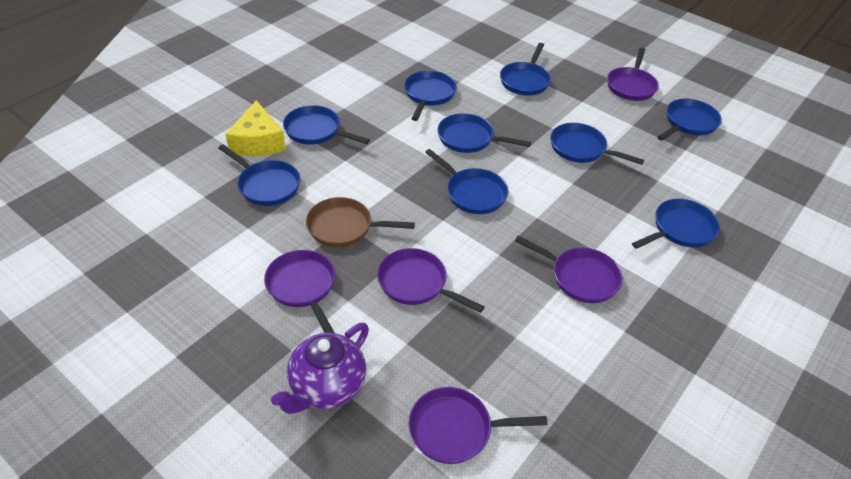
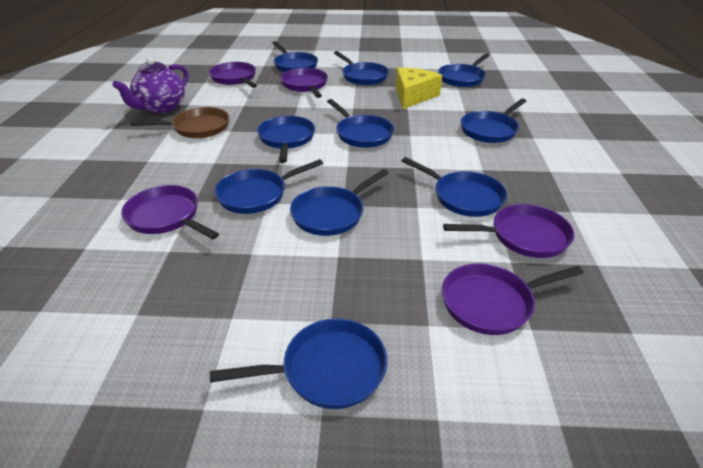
blue pan: [218,144,300,206] [283,105,370,145] [404,71,457,121] [425,149,508,214] [437,113,531,153] [500,43,551,96] [551,123,644,165] [632,199,720,249] [657,99,722,141] = 9 -> [210,318,387,409] [214,159,323,214] [257,116,315,163] [273,41,318,72] [290,169,389,236] [327,99,394,148] [334,51,389,85] [402,157,507,217] [438,53,490,87] [461,98,526,143] = 10

